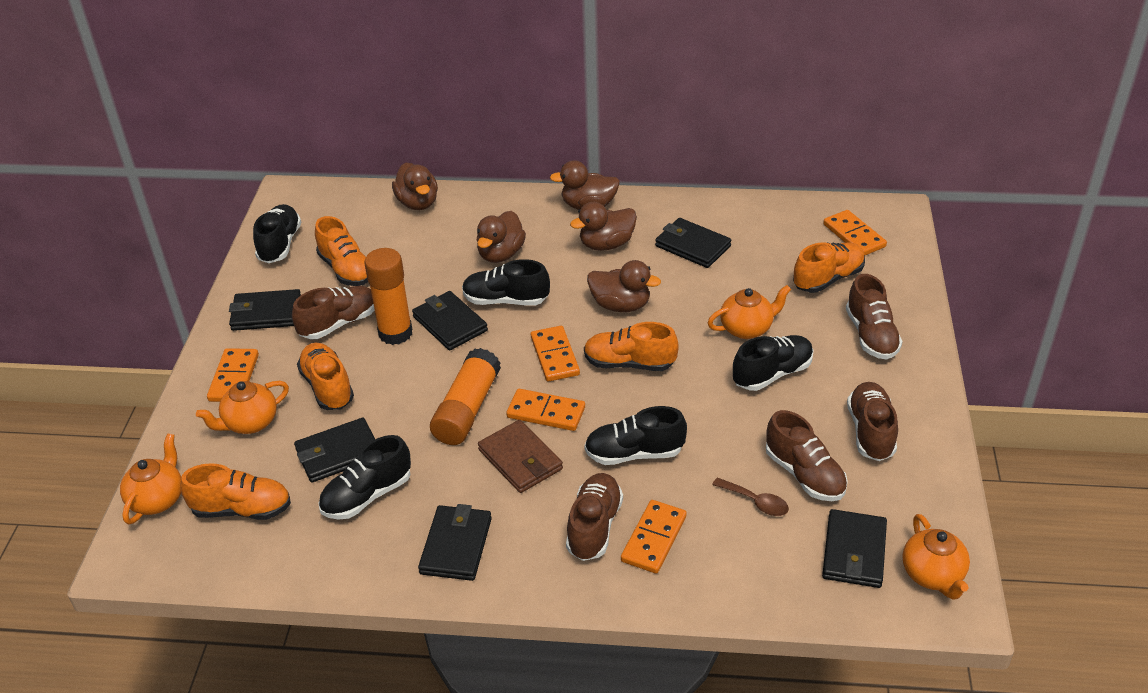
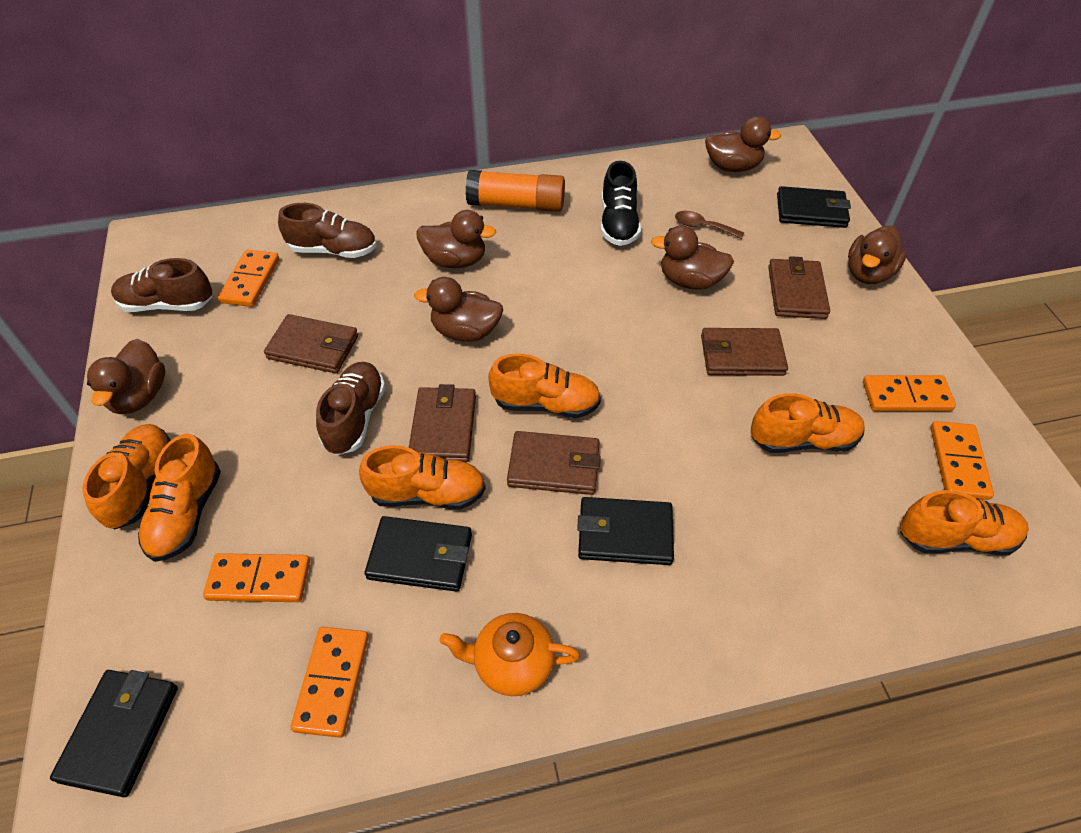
black shoe: [253,204,301,263] [318,435,411,520] [462,259,550,306] [584,406,687,465] [733,335,814,391] = 5 -> [601,161,641,246] = 1
black wallet: [229,289,301,331] [294,418,375,483] [412,291,488,350] [418,504,492,581] [655,218,731,268] [822,509,887,588] = 6 -> [50,670,178,797] [365,516,472,592] [577,497,674,565] [777,186,851,228] = 4
brown duck: [392,162,438,210] [477,211,526,263] [550,160,620,210] [570,202,637,251] [587,260,661,312] = 5 -> [87,339,165,414] [414,277,503,342] [416,210,496,268] [651,225,734,290] [705,116,781,172] [848,226,907,284] = 6
brown shoe: [292,286,375,339] [566,473,623,561] [766,410,848,501] [846,274,903,359] [847,382,898,461] = 5 -> [111,258,212,312] [278,203,377,258] [316,362,385,455] = 3
brown wallet: [478,420,563,493] = 1 -> [264,314,358,373] [409,384,476,462] [507,431,601,495] [701,328,788,376] [768,256,830,319] = 5
orange glue stick: [364,248,412,345] [430,348,501,445] = 2 -> [466,170,565,212] = 1
orange shoe: [181,463,291,520] [297,343,354,410] [315,216,368,286] [584,322,679,371] [793,242,865,293] = 5 -> [82,424,171,530] [138,434,221,562] [359,445,486,509] [488,354,601,418] [751,393,865,453] [900,490,1029,556] = 6
orange teapot: [120,433,181,524] [196,381,289,434] [708,285,791,339] [903,514,970,600] = 4 -> [439,613,580,696] = 1

